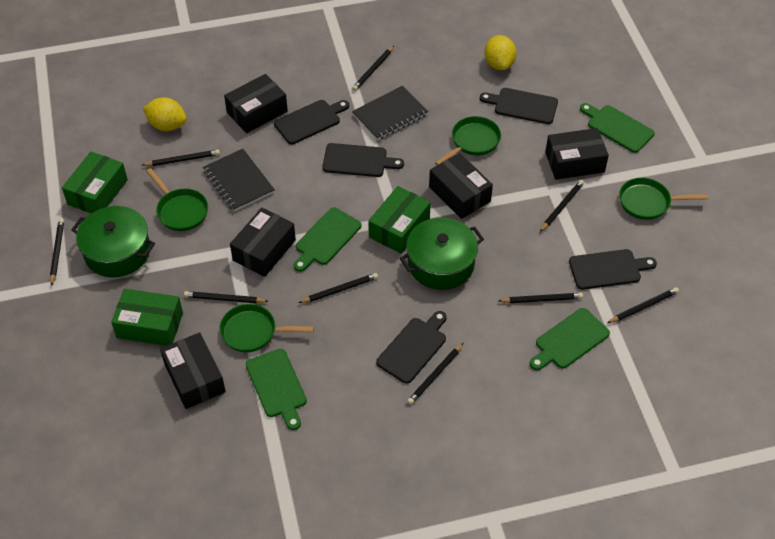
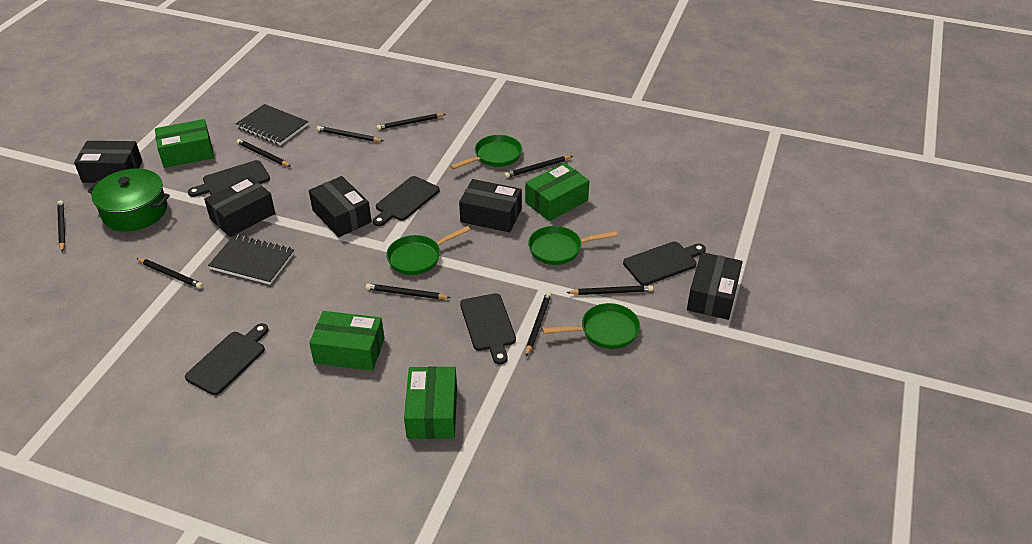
green box: [62,152,128,213] [111,289,183,346] [368,186,431,254] = 3 -> [155,119,214,168] [309,311,384,371] [404,366,457,439] [525,163,589,221] = 4
green cutting board: [246,349,307,430] [294,208,361,272] [530,308,610,370] [580,103,655,153] = 4 -> none = 0
green pot: [71,206,155,277] [400,218,484,290] = 2 -> [87,168,170,231] = 1
yellow lemon: [143,97,187,131] [484,35,517,70] = 2 -> none = 0

